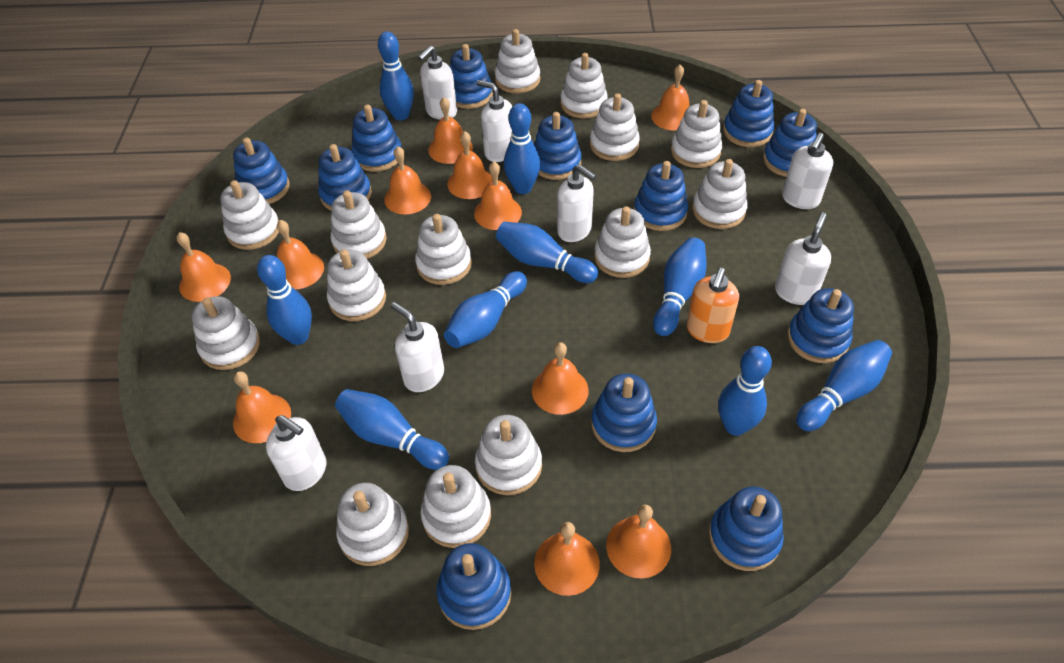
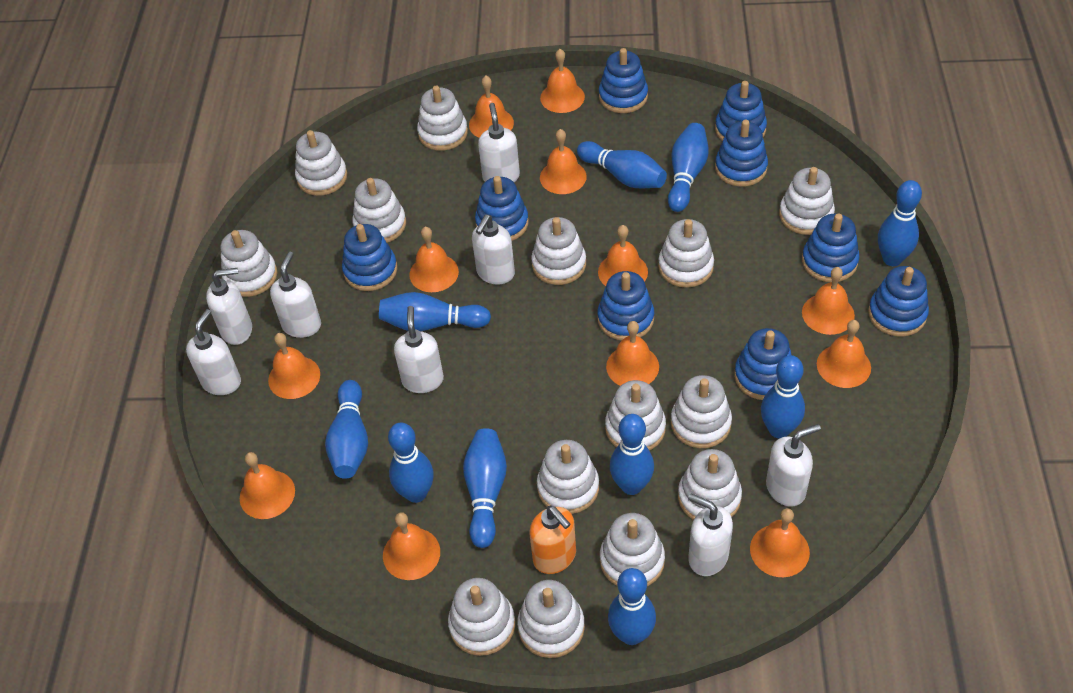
blue bowling pin: [257,255,312,345] [335,389,449,470] [378,32,414,120] [444,271,527,348] [496,222,598,283] [504,103,540,194] [653,237,707,336] [718,346,772,436] [796,340,892,431] = 9 -> [325,380,368,479] [379,292,491,331] [388,423,434,503] [463,428,507,548] [577,141,667,188] [608,568,656,645] [610,414,654,495] [668,123,709,212] [761,355,805,438] [878,180,922,266] = 10
blue stacking toy: [233,138,290,204] [318,144,372,210] [352,105,401,172] [437,543,511,630] [450,44,493,109] [534,112,582,180] [591,373,657,452] [634,161,688,231] [709,486,784,571] [723,80,774,147] [763,109,817,177] [787,288,854,363] = 12 -> [342,224,397,291] [475,176,529,241] [597,271,654,340] [599,48,648,113] [715,81,767,141] [715,120,768,187] [734,328,792,400] [802,214,860,282] [868,266,929,337] = 9
orange bell: [176,232,231,302] [233,371,291,443] [277,220,324,289] [384,146,431,214] [428,97,473,164] [447,131,493,199] [474,161,522,230] [532,342,589,415] [534,522,600,596] [606,504,671,579] [651,64,689,131] = 11 -> [240,452,295,519] [268,333,320,399] [383,512,440,580] [410,227,459,292] [469,76,514,138] [540,49,585,113] [540,129,587,194] [598,225,648,286] [606,321,659,386] [750,508,810,577] [802,267,855,335] [817,320,871,388] = 12
white soap dispenser: [266,415,327,491] [391,302,444,392] [418,46,457,120] [477,80,512,162] [557,164,596,242] [775,212,831,305] [782,133,833,209] = 7 -> [186,309,241,395] [206,268,252,345] [270,252,321,338] [394,306,444,393] [472,215,515,285] [478,103,520,182] [688,494,733,576] [766,424,821,507] = 8

